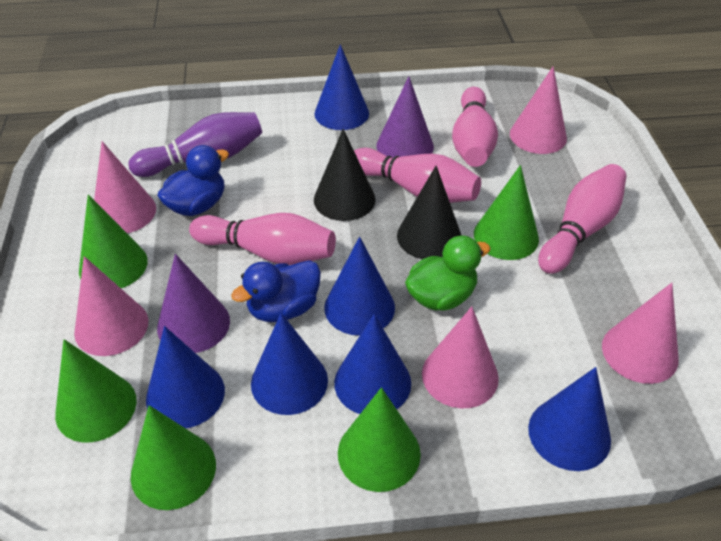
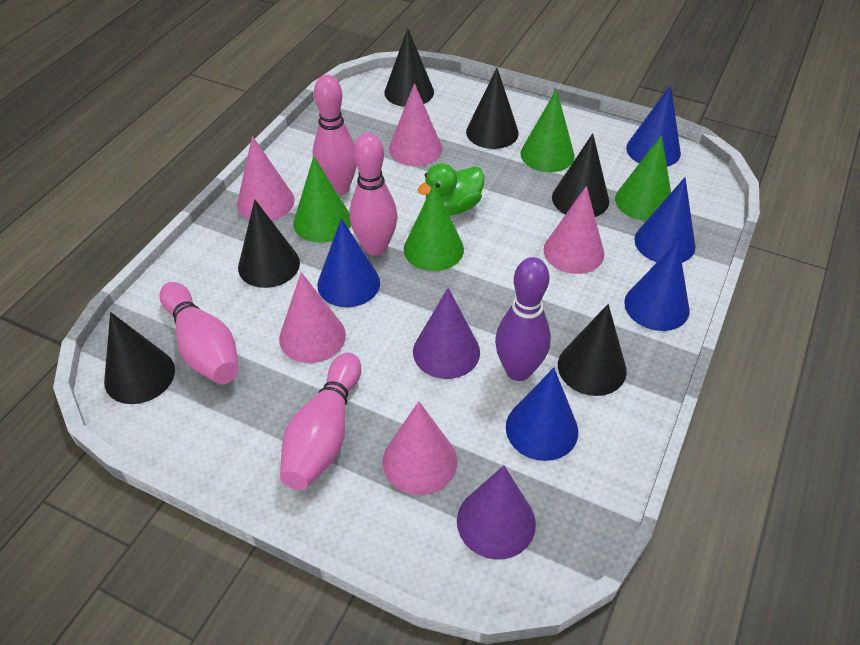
black cone: [314,129,376,221] [397,165,462,259] = 2 -> [104,312,175,404] [238,199,300,288] [384,28,434,107] [466,68,519,149] [552,133,609,217] [558,304,627,396] = 6
blue cone: [146,326,225,428] [251,313,328,415] [315,44,369,130] [324,237,395,336] [334,314,411,414] [528,367,611,471] = 6 -> [317,218,380,307] [506,368,578,461] [624,241,690,331] [626,85,681,167] [635,177,695,263] = 5
blue duck: [157,145,229,216] [231,260,321,322] = 2 -> none = 0
green cone: [55,339,137,442] [79,194,148,288] [131,405,216,510] [338,387,421,492] [474,165,539,260] = 5 -> [293,156,351,243] [404,183,464,271] [520,89,575,172] [615,135,671,221] = 4

